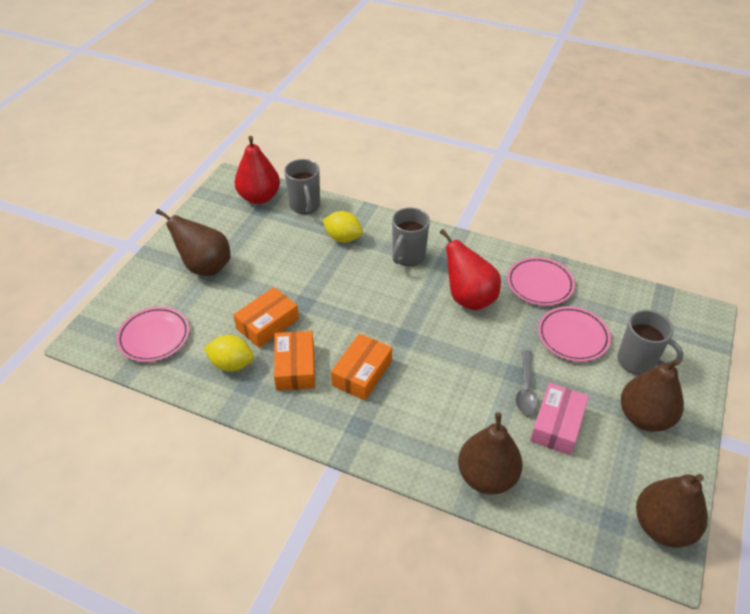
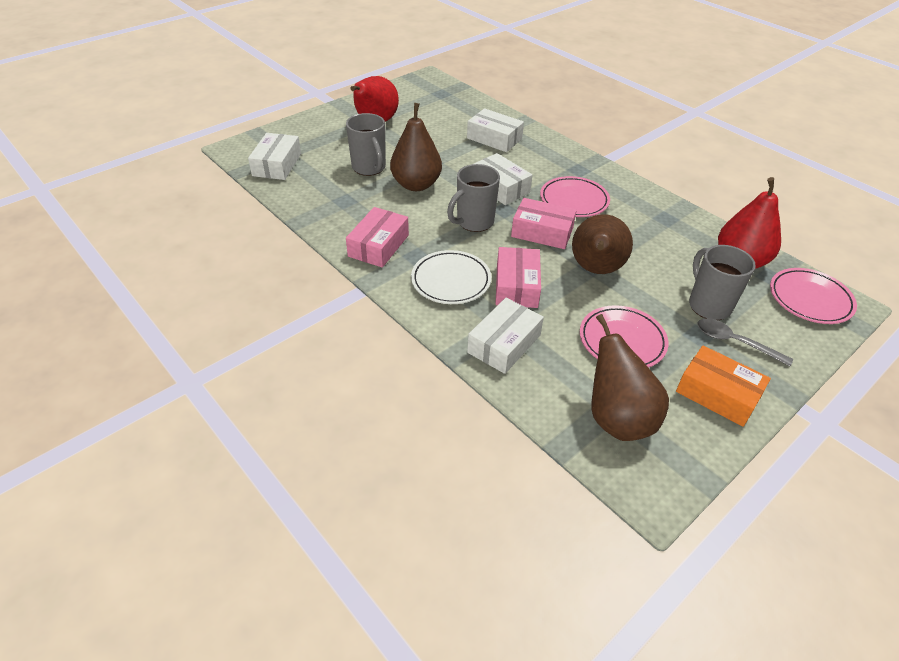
brown pear: [156,209,231,276] [458,412,523,495] [621,358,684,432] [636,474,708,548] = 4 -> [390,103,442,191] [572,214,633,274] [592,314,669,441] = 3
orange box: [233,287,299,348] [274,331,315,391] [331,334,392,400] = 3 -> [676,345,771,427] = 1
pink box: [530,383,589,455] = 1 -> [346,207,409,268] [496,247,541,308] [511,198,577,249] = 3
white box: none = 0 -> [248,133,301,180] [467,108,524,152] [467,298,544,374] [474,153,533,205] = 4
white plate: none = 0 -> [411,250,491,304] = 1
yellow lemon: [204,335,254,372] [323,211,363,242] = 2 -> none = 0

